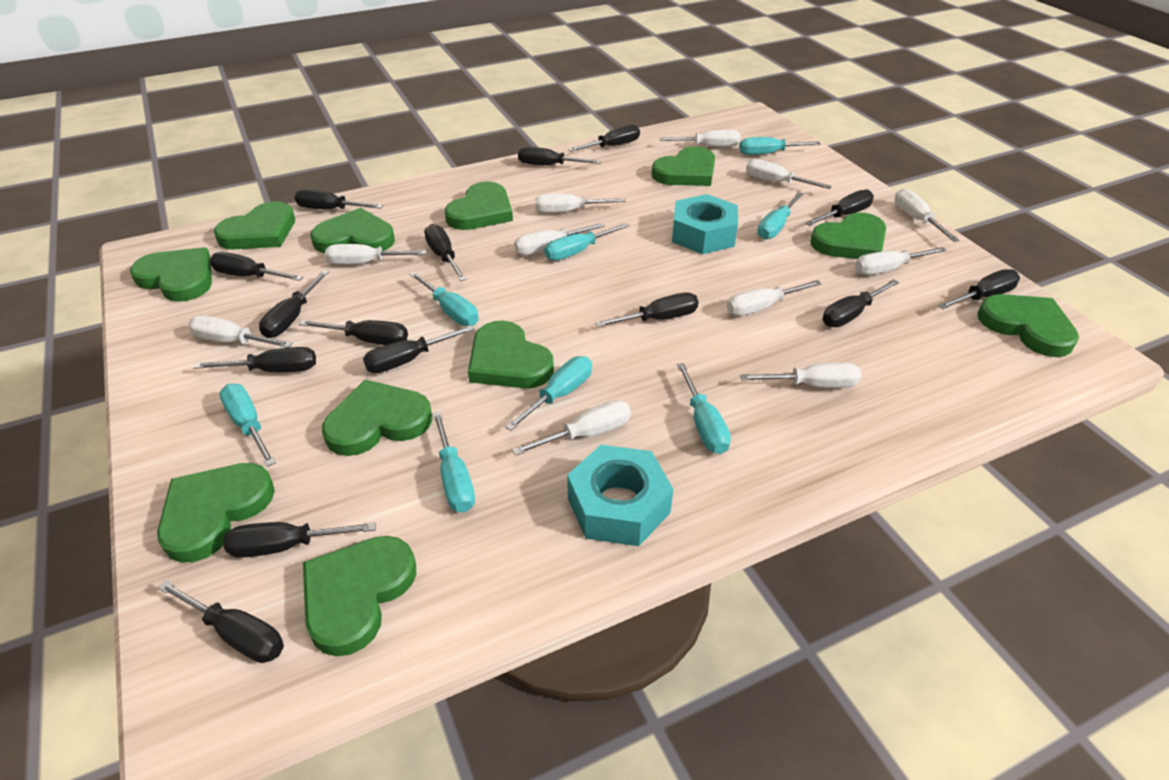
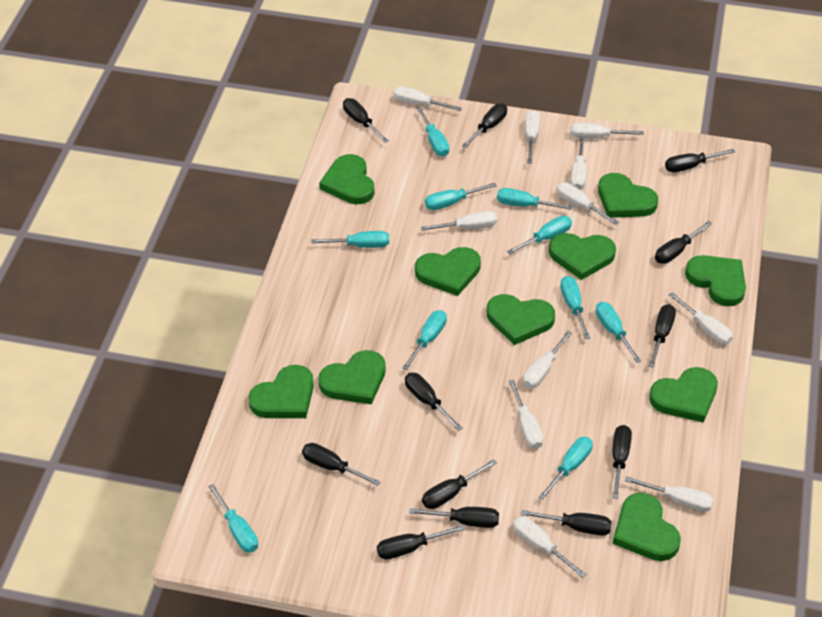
black screwdriver: [157,580,284,663] [193,347,316,372] [210,252,303,281] [223,522,376,558] [259,270,329,338] [295,189,383,209] [299,320,408,345] [363,325,474,373] [424,224,467,281] [518,146,601,165] [568,125,640,152] [595,292,698,327] [805,189,874,226] [822,279,899,327] [938,269,1020,309] = 15 -> [302,443,381,486] [343,98,389,143] [377,525,465,559] [405,373,463,431] [409,507,499,528] [422,459,497,509] [462,103,507,148] [521,510,612,536] [612,425,632,499] [648,304,676,368] [655,221,713,264] [665,149,735,172] = 12
green heart: [130,247,212,302] [157,463,275,563] [214,201,295,249] [303,536,416,656] [310,208,395,253] [322,380,432,456] [445,181,513,230] [468,320,554,388] [651,146,715,186] [810,212,886,259] [977,294,1079,357] = 11 -> [249,365,314,418] [318,350,386,404] [319,154,374,204] [415,247,481,296] [487,294,555,345] [549,233,616,280] [598,173,658,218] [613,493,681,561] [649,367,718,423] [685,255,746,306] = 10
turquoise nut: [567,445,673,546] [672,194,738,254] = 2 -> none = 0
turquoise screwdriver: [219,384,276,467] [409,271,479,326] [432,411,475,512] [505,356,592,431] [544,223,629,261] [677,363,731,454] [739,137,821,155] [757,192,803,240] = 8 -> [208,484,258,553] [312,231,389,248] [402,310,447,370] [416,106,449,157] [425,183,497,210] [497,188,573,210] [507,216,572,254] [539,437,593,500] [560,276,590,339] [596,302,642,363] = 10

